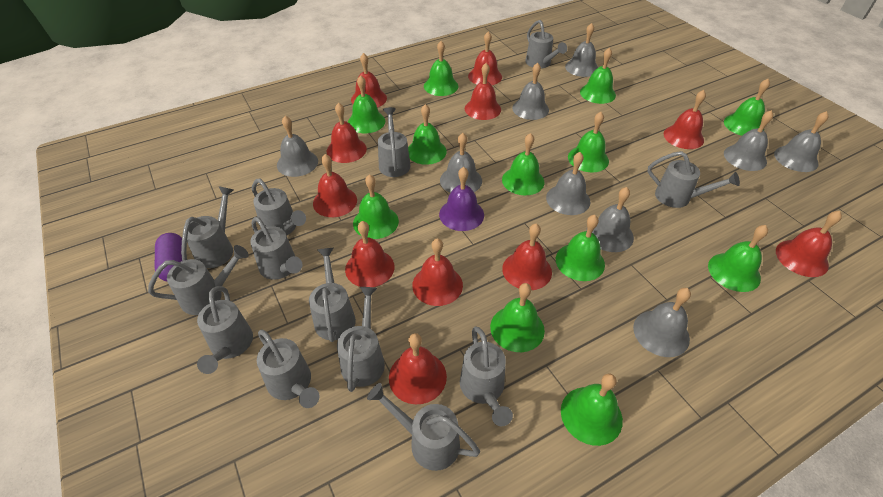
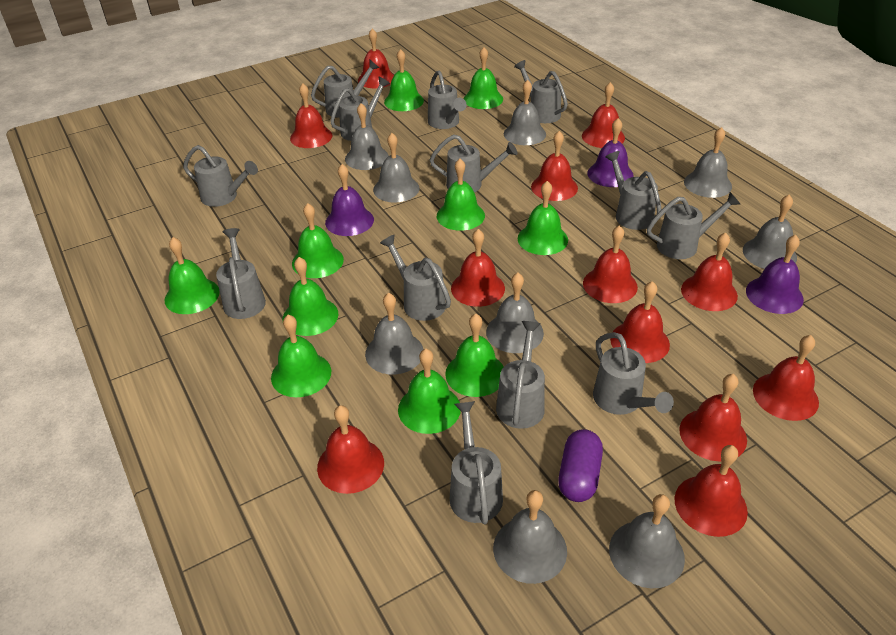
green bell: [348,75,385,133] [353,174,399,239] [408,104,447,165] [424,41,458,96] [490,283,545,352] [502,133,544,195] [556,215,605,281] [561,373,623,446] [568,112,609,172] [580,48,616,104] [708,225,768,292] [724,79,770,136] = 12 -> [165,237,220,314] [271,315,331,397] [283,257,338,336] [292,203,344,278] [384,49,424,111] [398,349,461,434] [437,159,485,231] [445,314,504,397] [464,47,503,109] [518,181,568,255] = 10
purple bell: [439,167,484,231] = 1 -> [325,164,374,236] [587,118,634,187] [746,235,804,314] = 3
red bell: [313,154,357,217] [327,103,367,163] [345,221,395,287] [351,53,387,108] [389,333,447,404] [412,238,463,306] [465,63,501,120] [468,32,502,85] [502,223,552,290] [664,90,706,149] [776,211,842,277] = 11 -> [290,83,332,148] [317,405,384,494] [358,28,394,88] [451,229,505,307] [531,131,578,201] [582,82,625,148] [583,225,638,303] [610,281,670,363] [675,445,748,537] [679,374,747,462] [681,232,738,311] [753,335,819,421] = 12

